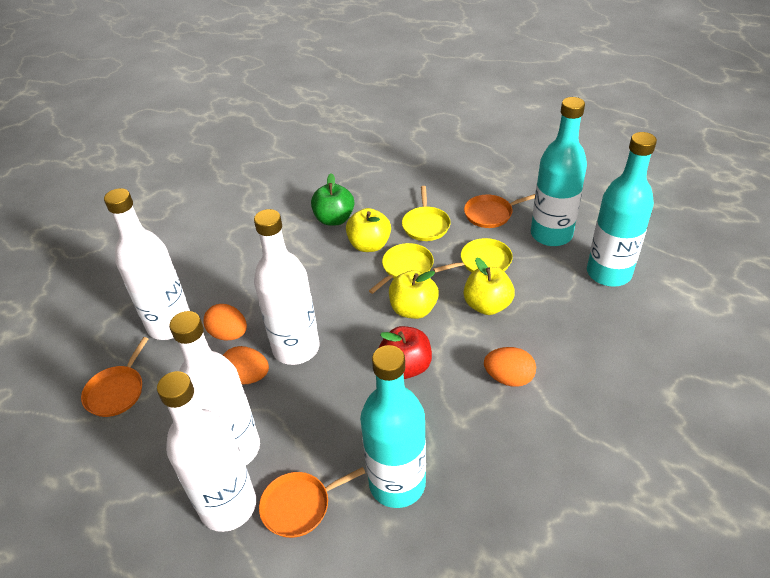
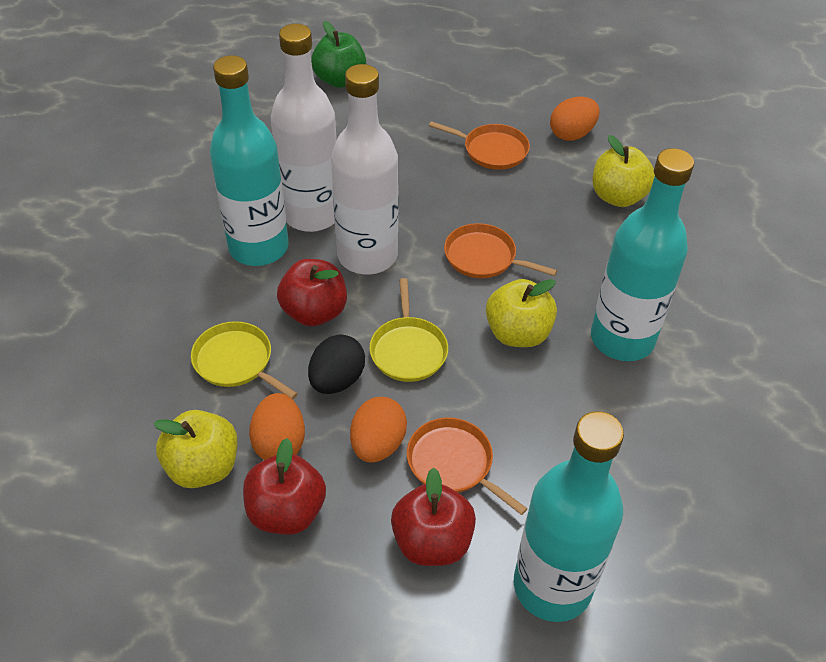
black egg: none = 0 -> [308,334,365,394] = 1
red apple: [379,326,432,379] = 1 -> [243,438,326,535] [277,259,347,326] [391,467,476,566] = 3
white bottle: [104,188,190,340] [157,371,256,532] [169,311,260,465] [254,209,319,365] = 4 -> [271,24,337,232] [331,64,398,274] = 2
yellow pan: [369,243,434,294] [402,186,451,241] [433,238,513,273] = 3 -> [191,321,298,399] [369,278,448,382] = 2

